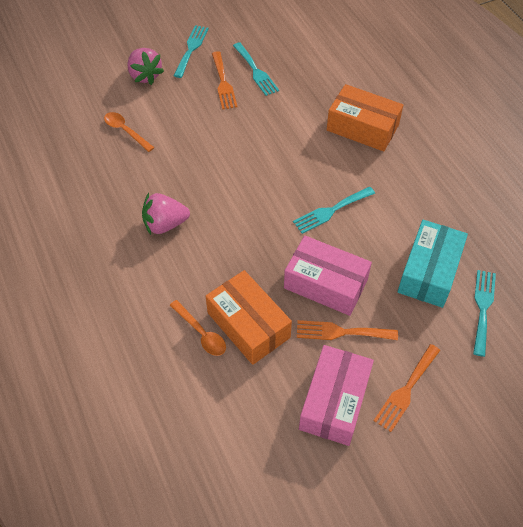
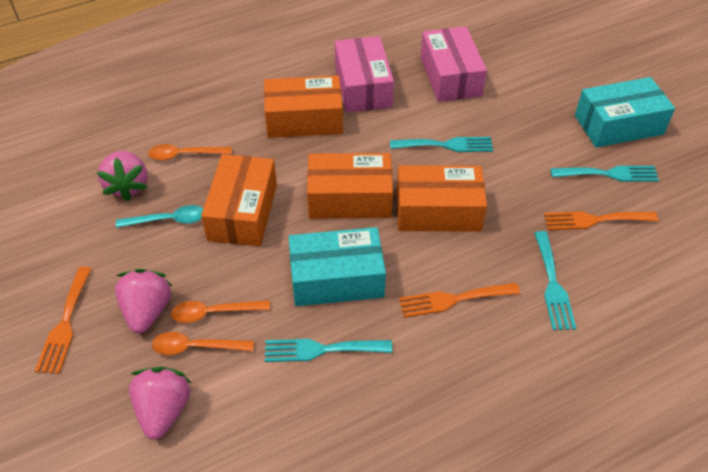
orange box: [206,270,292,365] [327,84,403,152] = 2 -> [201,154,277,246] [264,76,343,138] [307,153,393,219] [397,165,487,232] = 4
orange spoon: [104,112,155,152] [170,300,226,356] = 2 -> [148,144,232,161] [152,332,254,355] [171,300,270,323] = 3
pink strawberry: [127,48,164,85] [142,193,190,235] = 2 -> [97,151,148,201] [115,269,172,334] [129,367,191,440] = 3
turquoise box: [398,220,468,308] = 1 -> [289,227,386,306] [575,77,675,148] = 2
turquoise spoon: none = 0 -> [116,205,203,228] = 1

